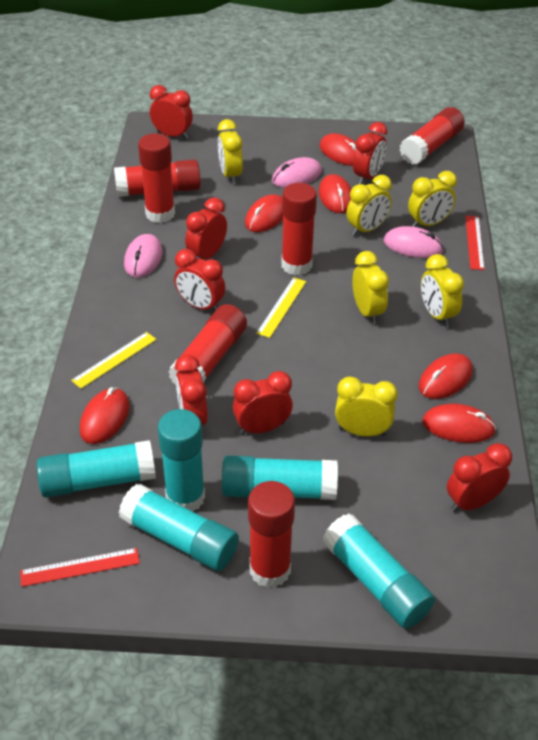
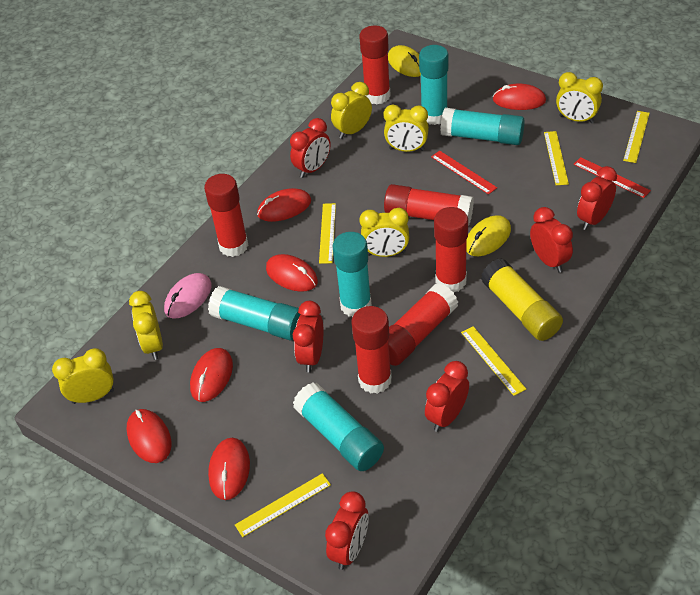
pink mouse: [124,234,162,278] [272,157,322,188] [384,226,443,258] = 3 -> [164,273,212,319] = 1
red clock: [150,85,193,140] [174,249,225,312] [175,354,208,425] [185,197,227,259] [233,371,293,435] [353,122,387,184] [447,443,512,512] = 7 -> [290,118,331,178] [293,301,323,373] [325,491,369,570] [425,361,469,432] [530,207,573,273] [577,166,617,230] = 6
yellow glue stick: none = 0 -> [481,258,563,341] = 1
yellow mouse: none = 0 -> [388,45,421,77] [466,215,511,256] = 2
yellow ruler: [71,332,157,389] [256,277,306,338] = 2 -> [235,473,331,537] [319,203,336,264] [461,326,526,396] [544,131,569,185] [623,111,650,163] = 5

